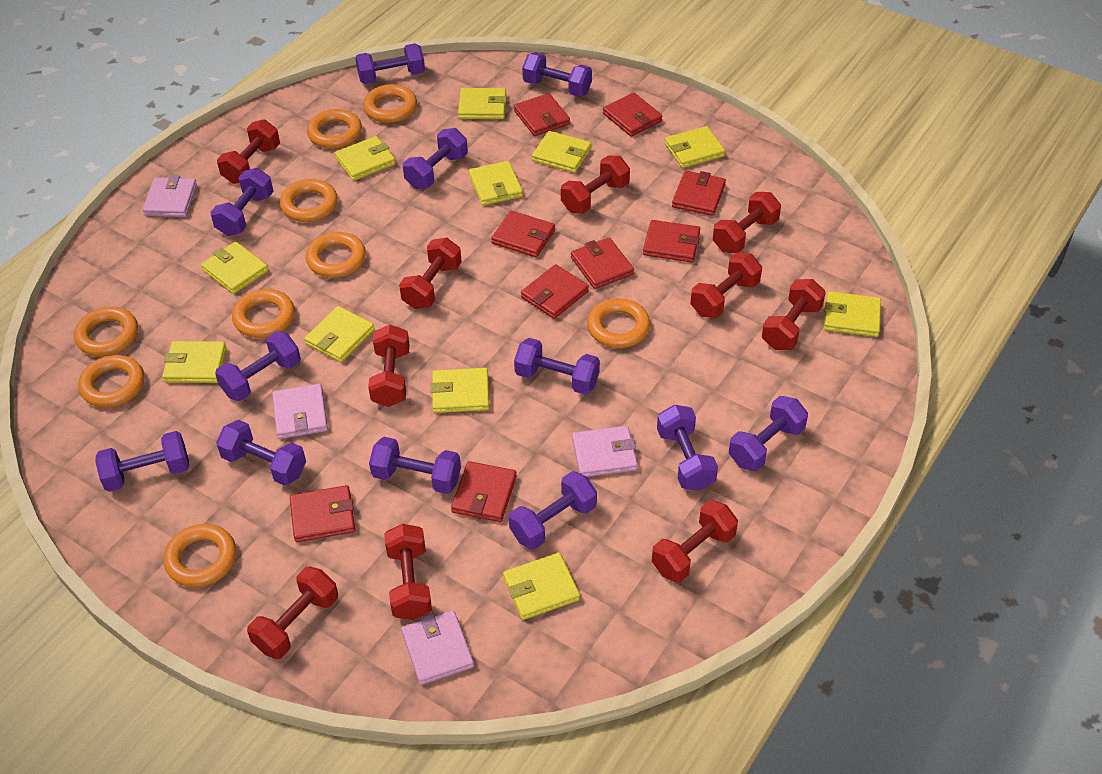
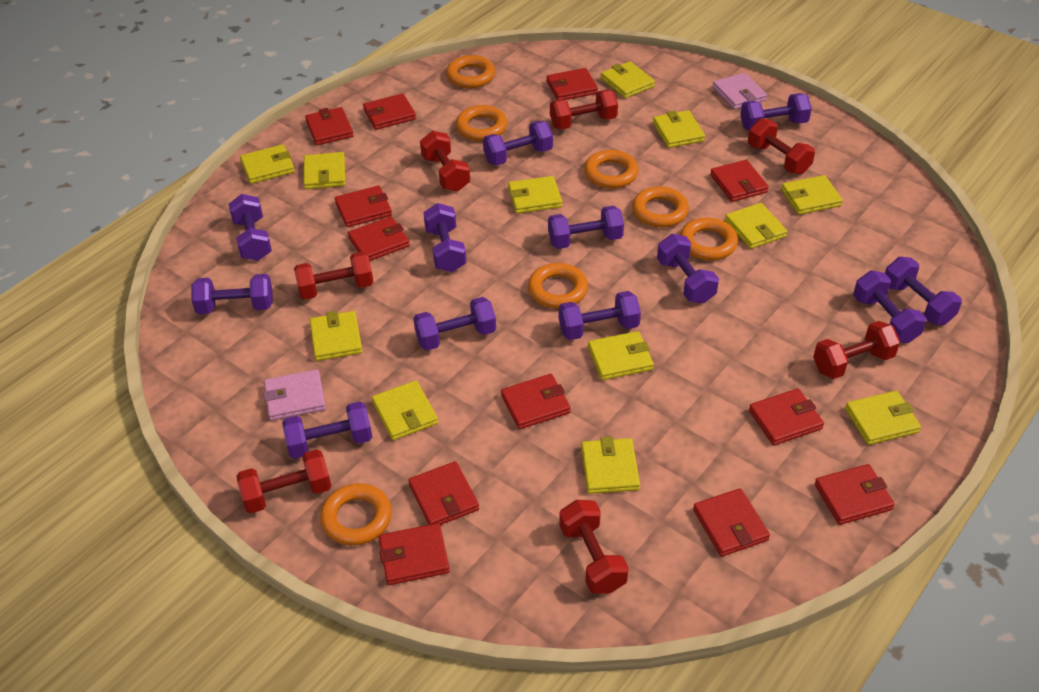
orange ring: [74,307,138,357] [78,355,144,408] [164,524,236,587] [232,289,295,338] [280,179,338,222] [306,232,366,278] [307,109,362,149] [363,84,417,123] [587,298,650,348] = 9 -> [320,483,392,546] [446,55,495,88] [456,105,508,141] [528,263,588,309] [584,150,639,189] [632,186,689,228] [680,217,738,261] = 7
pink wallet: [142,175,197,217] [272,384,328,439] [401,610,474,685] [572,426,638,477] = 4 -> [263,369,326,421] [712,73,767,110] = 2
red dumbbell: [217,119,280,184] [247,566,338,659] [368,325,410,407] [384,524,432,620] [399,238,462,309] [561,155,630,214] [652,500,738,583] [690,253,762,318] [713,192,781,253] [762,279,826,350] = 10 -> [236,449,331,513] [294,251,373,300] [420,131,470,192] [550,90,618,130] [559,500,629,594] [748,118,815,174] [813,321,900,379] = 7
red wallet: [290,485,355,542] [451,461,517,522] [491,211,555,257] [514,93,570,136] [521,264,589,319] [571,238,634,289] [603,93,663,136] [643,220,700,263] [672,171,726,216] = 9 -> [305,107,354,145] [335,186,392,227] [348,216,410,261] [363,94,416,130] [379,523,450,585] [409,461,479,525] [501,374,571,429] [546,68,598,100] [693,488,770,557] [710,160,769,202] [749,389,824,445] [815,464,895,525] = 12
yellow wallet: [162,341,227,383] [201,242,268,294] [304,306,375,362] [335,136,396,181] [431,368,489,413] [458,88,507,119] [469,161,523,206] [503,553,580,620] [532,131,591,173] [665,126,725,168] [824,291,881,337] = 11 -> [240,144,295,184] [303,152,346,189] [309,311,362,361] [372,380,438,440] [508,176,562,214] [581,436,640,494] [588,331,654,380] [601,61,655,98] [653,110,705,148] [725,203,787,249] [781,175,843,215] [845,391,921,445] = 12

